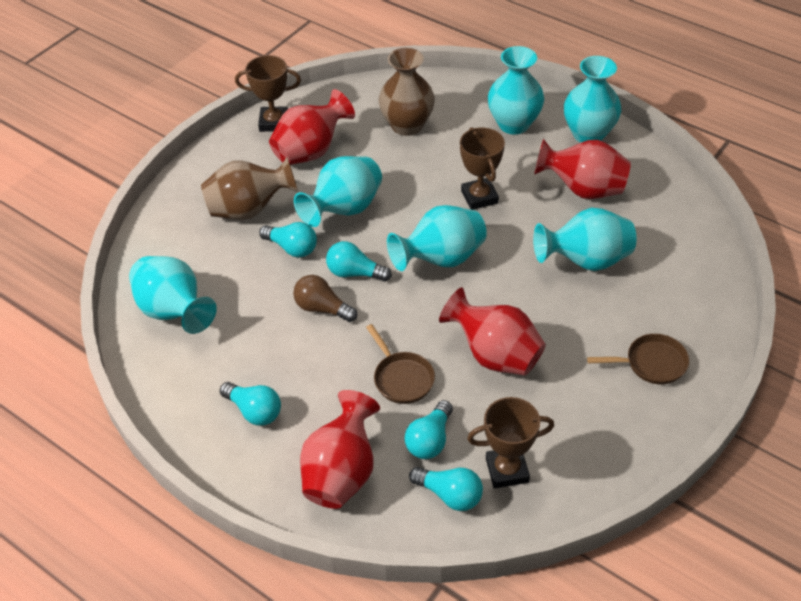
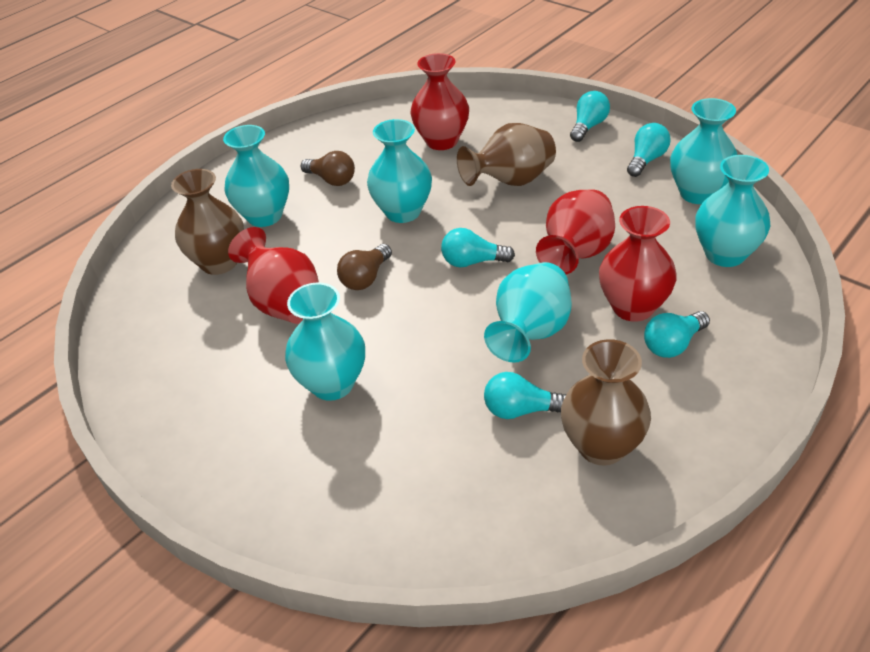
brown light bulb: [293,275,357,322] = 1 -> [301,151,355,186] [337,244,392,290] = 2
brown pan: [366,324,435,404] [587,334,689,384] = 2 -> none = 0
brown trophy: [235,55,301,132] [460,127,505,210] [467,397,554,488] = 3 -> none = 0
brown vase: [201,157,298,220] [378,48,435,136] = 2 -> [171,169,244,275] [457,123,556,186] [561,339,651,466] = 3

